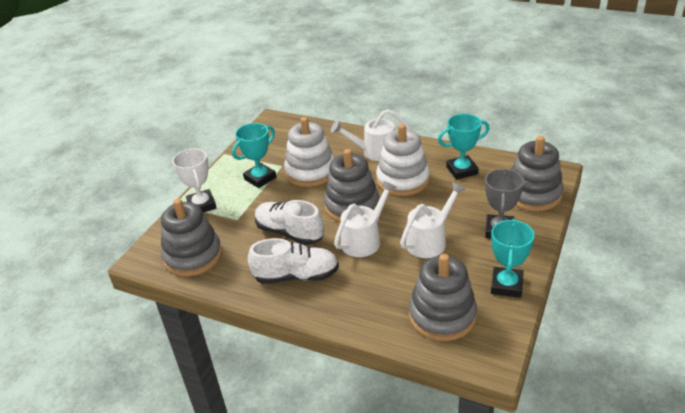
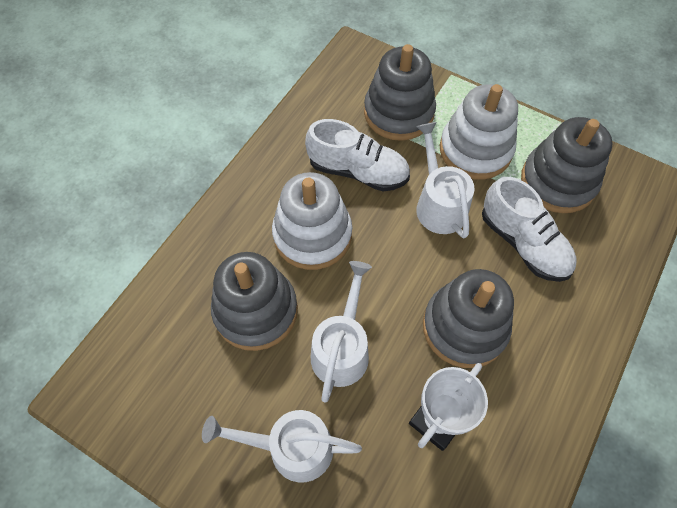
grey trophy: [485,168,524,239] = 1 -> none = 0
turquoise trophy: [232,123,276,188] [438,114,490,180] [491,219,534,298] = 3 -> none = 0

